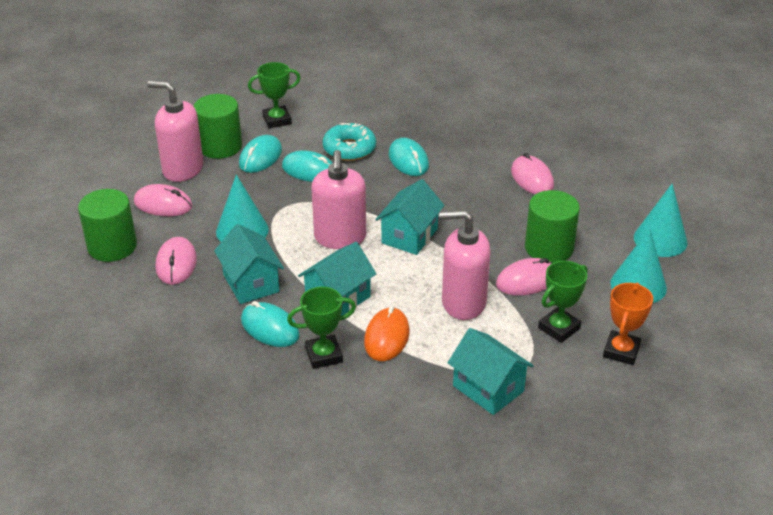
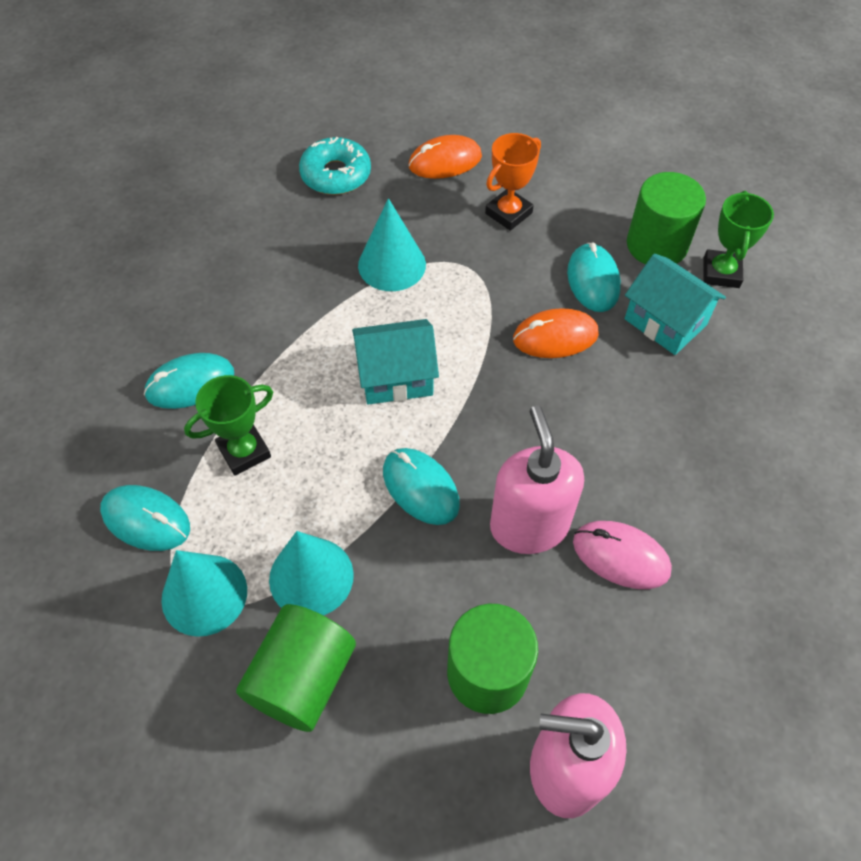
green trophy: [248,62,301,128] [287,287,356,369] [538,261,588,343] = 3 -> [184,375,273,476] [704,191,774,288] = 2
orange mouse: [364,306,410,361] = 1 -> [408,135,482,179] [513,308,599,358] = 2
pink mouse: [134,184,193,216] [156,237,197,285] [496,258,552,296] [511,153,554,194] = 4 -> [573,521,672,589] = 1
pink soap dispenser: [147,81,203,182] [311,150,366,249] [439,210,491,320] = 3 -> [490,406,584,554] [530,693,626,818] = 2
turquoise house: [214,224,284,304] [298,242,376,316] [375,179,445,255] [448,328,534,415] = 4 -> [352,319,439,405] [625,254,726,355] = 2

